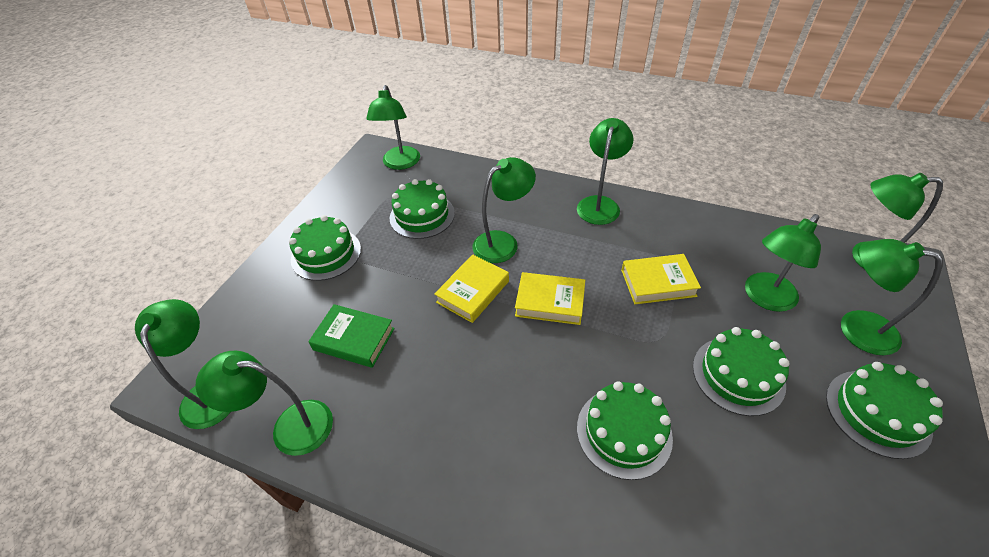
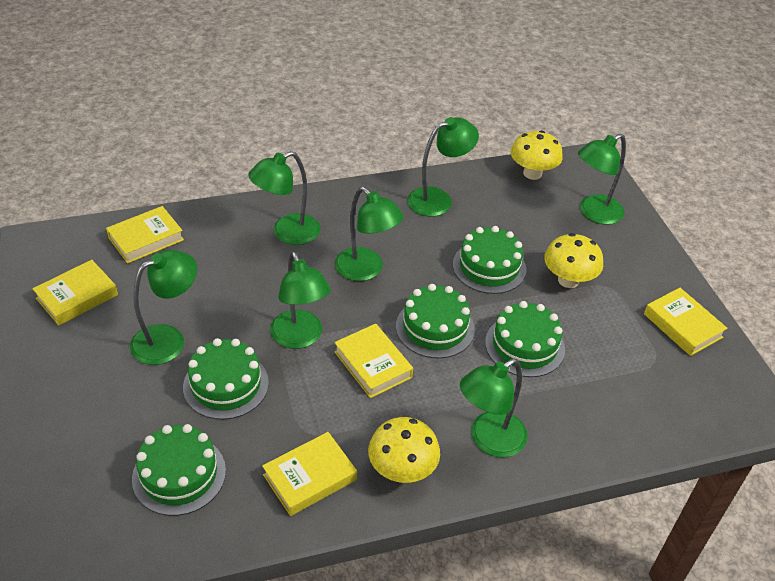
green book: [308,304,395,368] = 1 -> none = 0
green lamp: [135,299,230,429] [195,351,333,456] [366,85,420,170] [473,157,536,263] [577,118,633,225] [745,214,821,312] [841,239,943,355] [852,173,943,268] = 8 -> [130,250,197,365] [248,151,321,245] [270,252,331,349] [335,187,404,281] [407,117,479,217] [460,358,528,457] [578,134,626,225] = 7
yellow book: [434,255,509,323] [515,272,585,325] [621,254,701,304] = 3 -> [33,260,118,325] [106,206,184,263] [262,432,357,516] [334,324,413,398] [644,288,728,356] = 5
yellow mushroom: none = 0 -> [368,417,440,483] [511,130,563,180] [544,233,603,288] = 3

